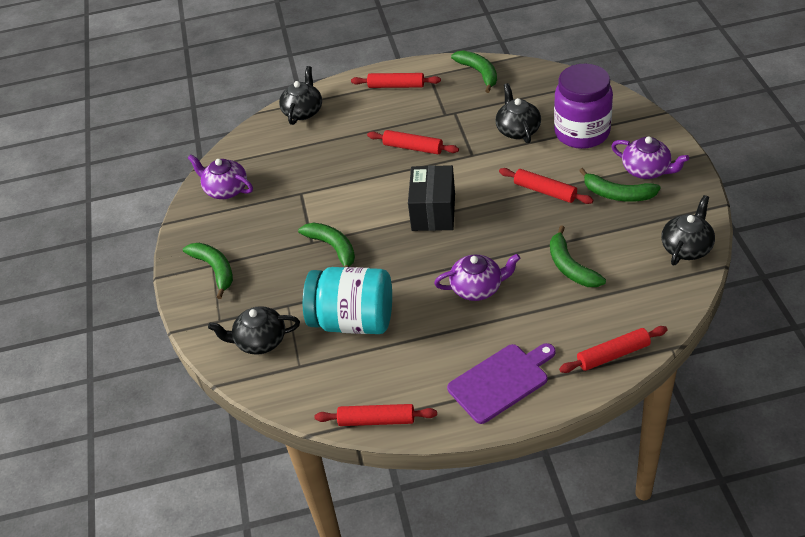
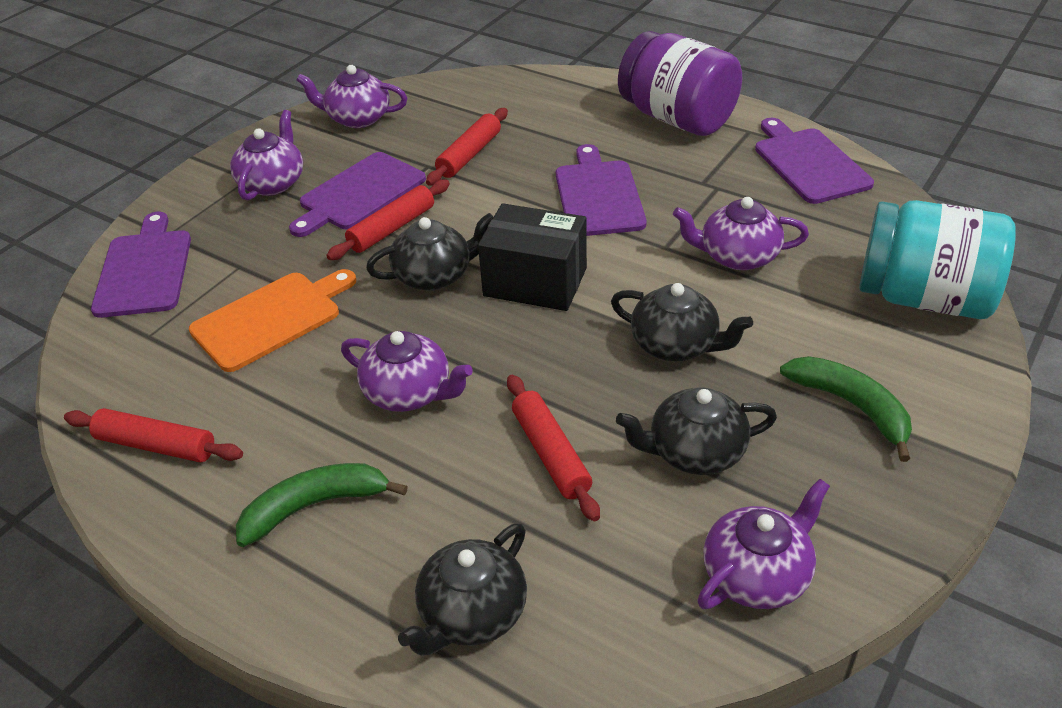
green banana: [183,243,233,299] [298,223,355,267] [451,50,497,93] [550,226,606,287] [579,168,661,202] = 5 -> [236,463,408,547] [780,356,912,462] = 2
orange cutting board: none = 0 -> [189,269,356,372] = 1
purple cutting board: [447,343,556,424] = 1 -> [91,212,191,318] [289,152,426,237] [556,144,647,236] [755,118,874,204] = 4
purple teapot: [188,154,253,199] [434,254,520,301] [611,136,689,179] = 3 -> [230,110,303,201] [297,65,407,128] [341,331,473,412] [673,197,809,270] [697,479,830,609] = 5
red rolling pin: [315,404,437,426] [351,73,441,88] [367,130,459,154] [499,168,593,204] [559,326,668,373] = 5 -> [64,408,243,462] [326,179,450,260] [426,108,508,186] [507,375,600,521] = 4

